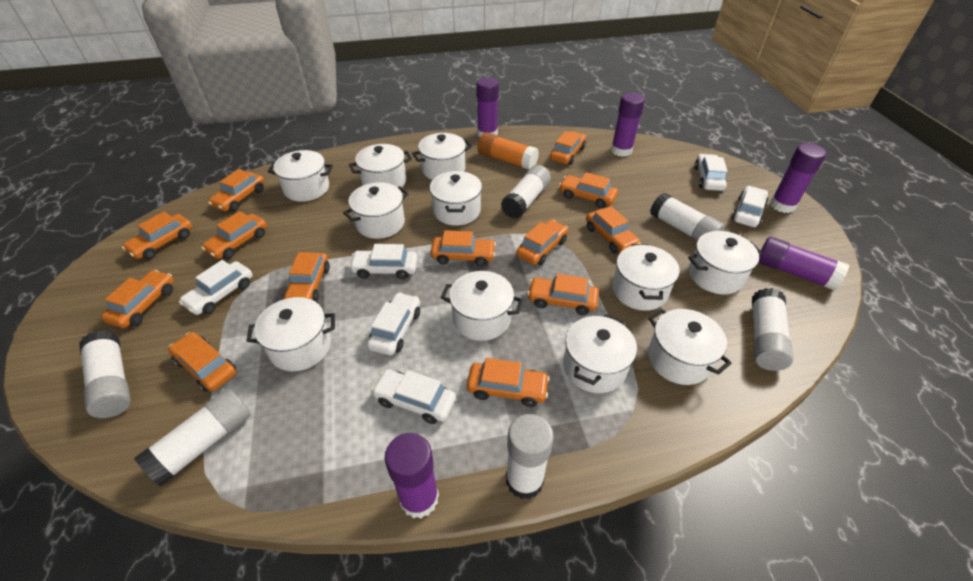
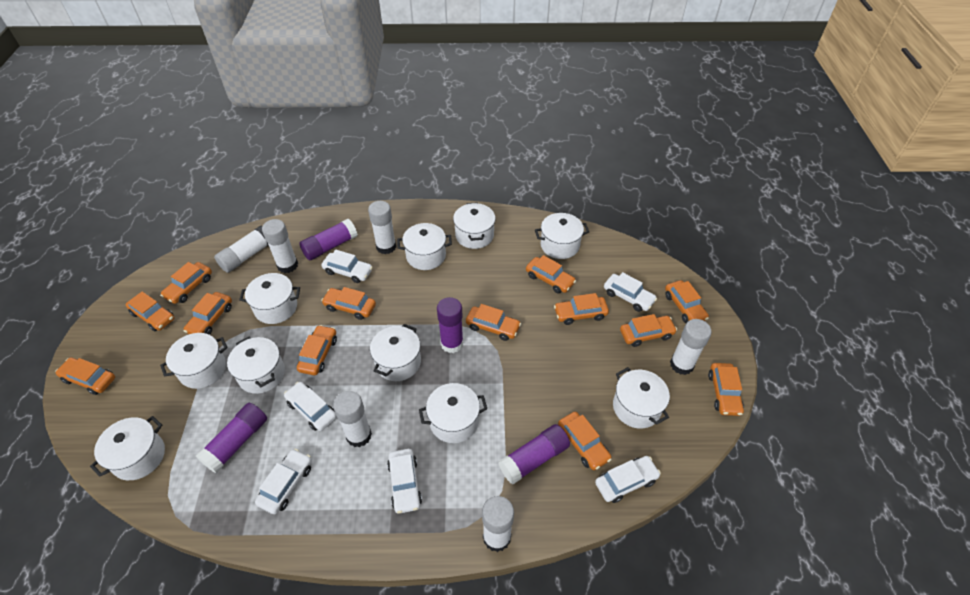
orange glue stick: [477,132,539,170] = 1 -> none = 0
purple glue stick: [385,433,439,518] [476,77,499,137] [611,92,645,157] [758,237,849,290] [770,143,826,213] = 5 -> [196,403,267,473] [299,219,358,260] [437,297,463,353] [498,424,570,484] = 4
white pot: [247,297,335,371] [268,150,333,202] [343,182,409,239] [349,144,412,187] [412,133,472,180] [429,171,482,226] [441,271,523,341] [563,314,637,393] [612,244,680,311] [648,309,732,385] [688,231,762,294] = 11 -> [90,416,165,480] [160,333,228,389] [227,337,285,394] [239,273,300,324] [370,324,421,381] [397,223,452,270] [419,383,487,443] [453,202,496,249] [535,213,589,259] [613,367,670,429] = 10

